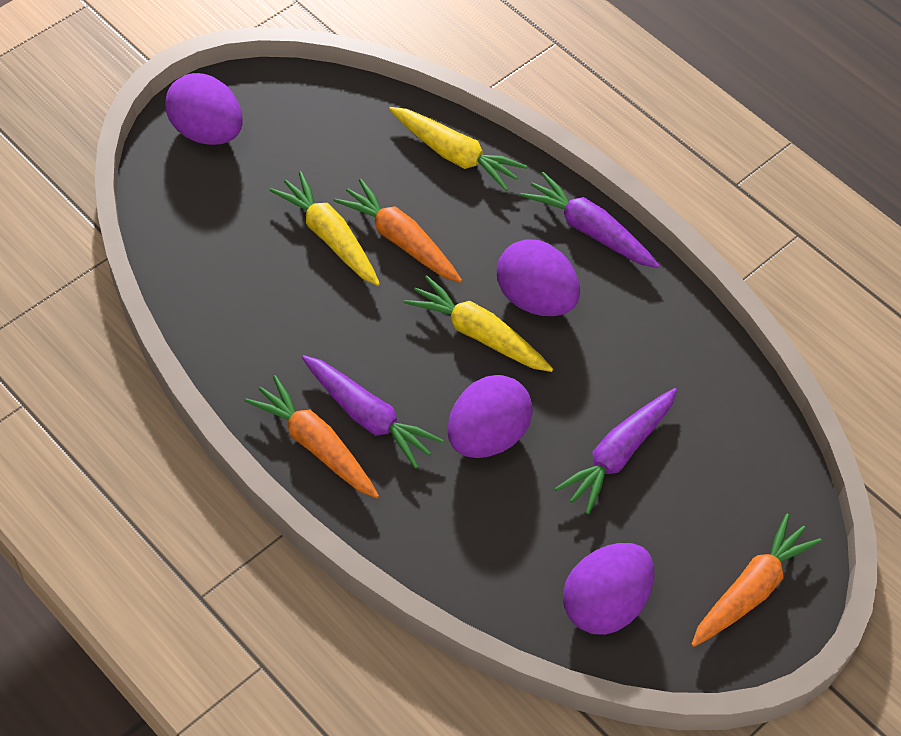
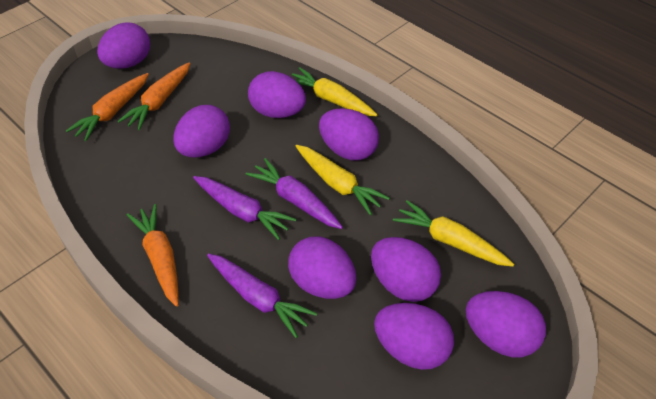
purple egg: [165,73,243,145] [448,375,533,458] [497,239,580,316] [563,543,654,635] = 4 -> [97,22,150,69] [173,105,230,158] [248,71,306,118] [288,237,357,299] [319,108,379,160] [371,237,441,302] [374,303,454,370] [466,291,546,357] = 8

